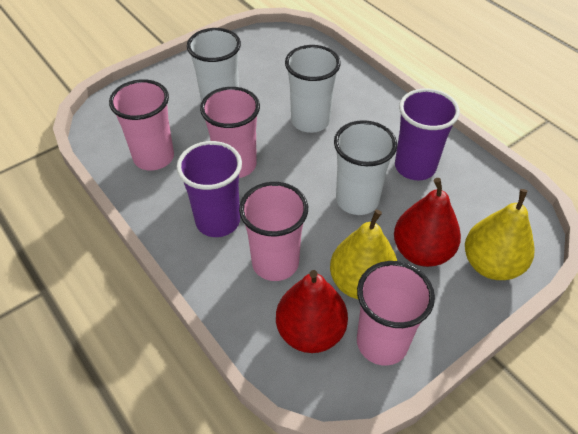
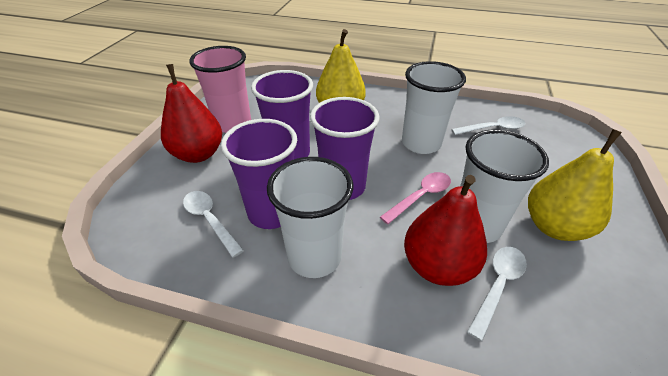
pink cup: [109,79,174,170] [200,87,260,178] [239,182,308,281] [357,261,435,366] = 4 -> [189,46,251,133] = 1
pink spoon: none = 0 -> [380,172,451,224] = 1
purple cup: [177,141,242,237] [395,89,460,180] = 2 -> [221,119,297,229] [251,70,313,159] [310,97,380,200] = 3
white spoon: none = 0 -> [183,191,244,258] [451,116,525,135] [467,247,527,341] = 3

